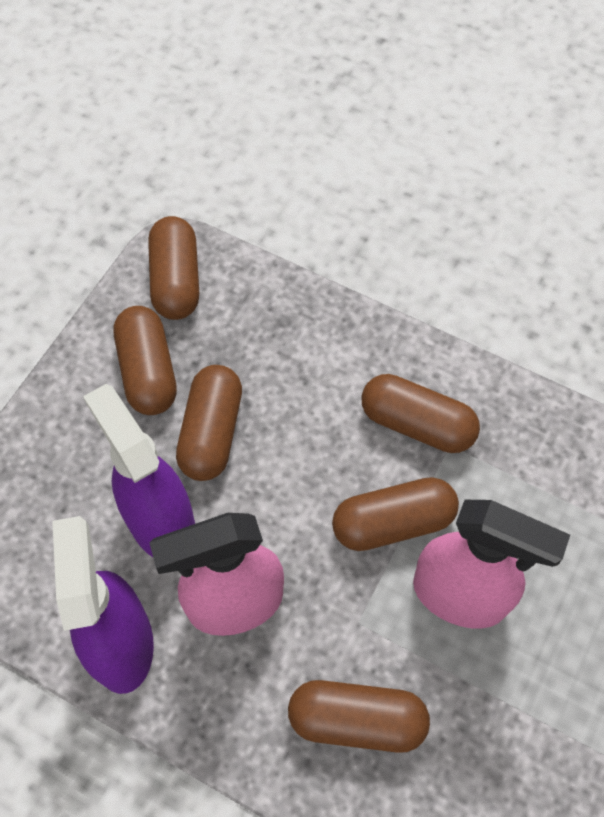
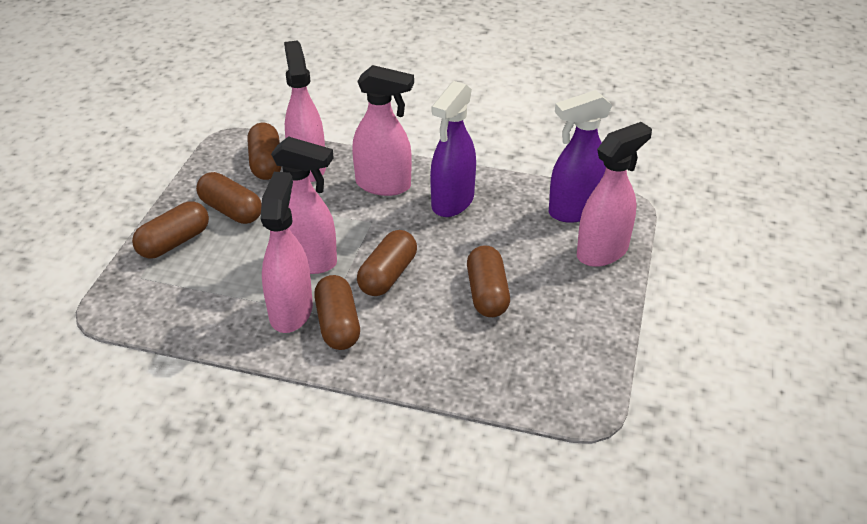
pink spray bottle: [150,513,284,636] [413,500,570,629] = 2 -> [260,172,313,333] [271,136,337,274] [284,41,326,182] [352,65,414,196] [577,122,652,267] = 5

